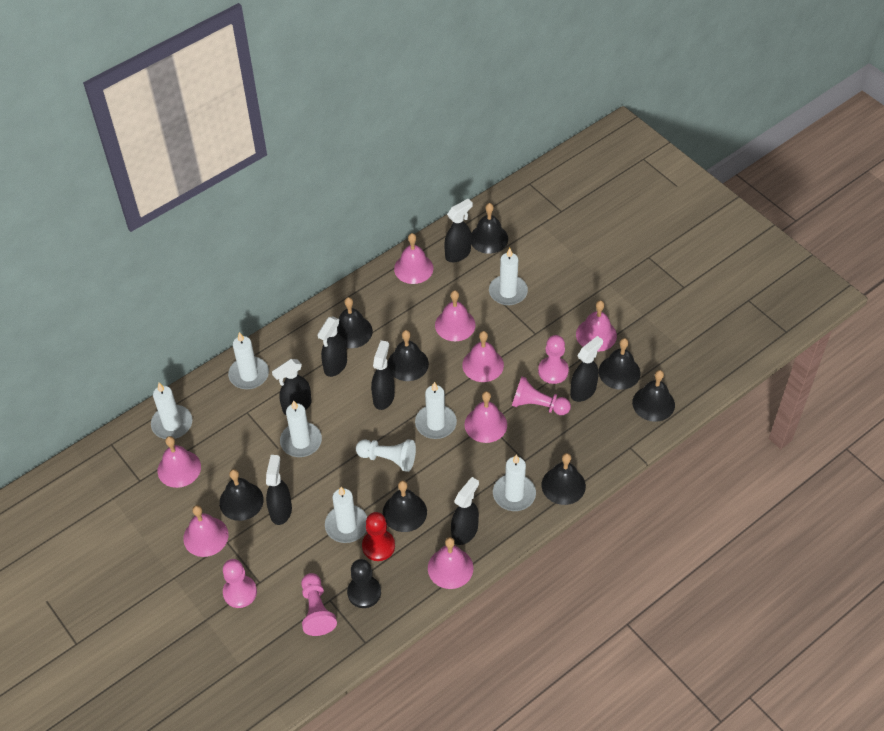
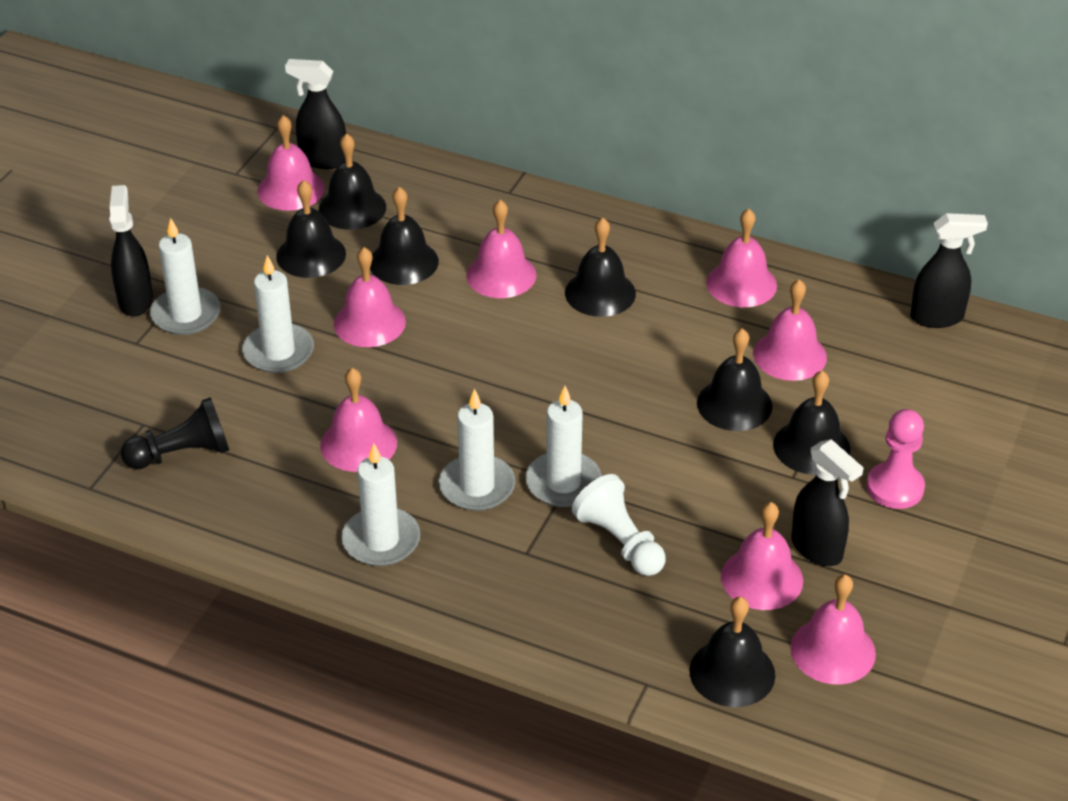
black bell: [219,469,264,521] [337,297,373,348] [383,480,427,532] [387,330,429,381] [471,203,508,254] [542,453,586,505] [599,338,640,390] [632,370,675,422] = 8 -> [276,180,346,278] [319,133,386,230] [370,187,439,285] [565,217,636,317] [689,597,775,707] [697,328,773,431] [773,370,851,475] = 7
black spray bottle: [266,455,292,525] [272,359,312,415] [317,316,347,377] [371,340,395,410] [444,199,473,262] [451,477,479,545] [570,336,603,402] = 7 -> [109,185,153,317] [285,59,346,169] [791,439,864,566] [910,213,988,328] = 4
pink pawn: [223,559,257,608] [301,573,337,636] [512,377,571,415] [538,335,569,384] = 4 -> [867,409,925,509] = 1
red pawn: [362,512,395,561] = 1 -> none = 0
white candle: [151,383,193,439] [228,332,269,389] [280,400,322,457] [325,487,367,543] [415,382,457,439] [489,248,528,305] [493,454,536,511] = 7 -> [150,218,221,335] [242,255,314,373] [342,443,420,566] [439,389,515,511] [526,386,602,507] = 5

